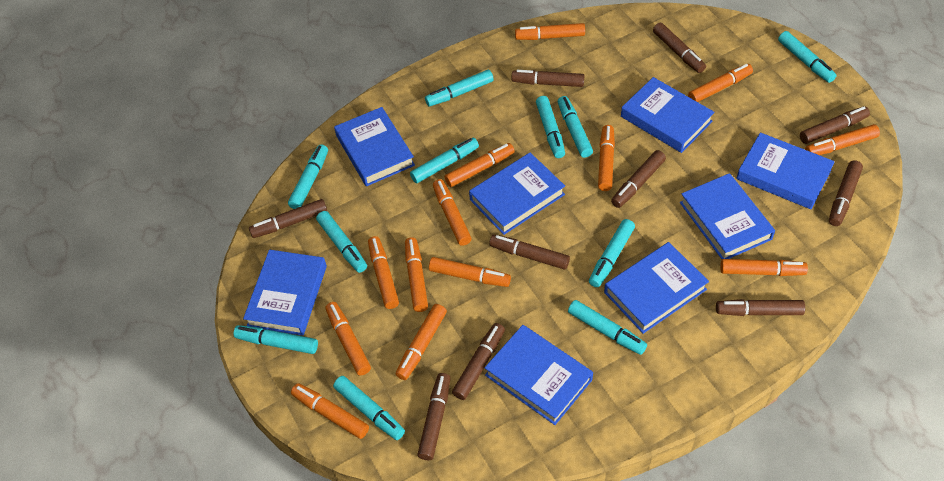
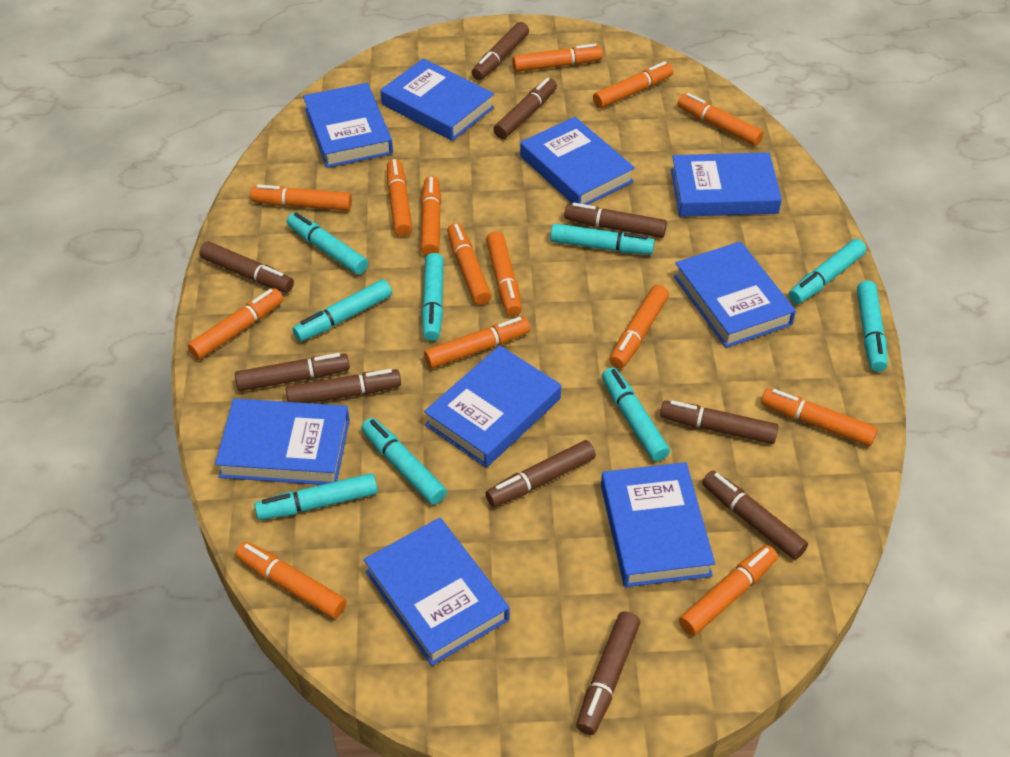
blue book: [243,250,327,336] [334,107,415,186] [469,153,565,235] [485,325,593,425] [604,242,709,334] [621,77,715,153] [680,173,775,259] [736,132,835,209] = 8 -> [215,399,350,485] [303,83,393,168] [364,518,510,666] [380,58,494,141] [424,345,561,468] [520,117,635,205] [601,462,715,587] [671,152,782,217] [674,241,796,348] = 9
orange marker: [291,383,369,439] [325,302,371,376] [368,236,399,309] [396,304,447,380] [405,237,428,312] [429,257,511,287] [433,179,472,246] [444,143,515,187] [515,23,585,40] [598,125,615,191] [688,64,753,102] [720,259,808,276] [805,124,880,155] = 13 -> [188,288,283,360] [235,542,346,619] [250,184,352,211] [387,159,413,237] [421,176,441,256] [424,317,530,369] [447,223,492,305] [486,231,522,316] [512,44,603,72] [593,61,673,108] [610,285,669,369] [678,93,764,146] [679,545,778,636] [761,388,878,446] = 14
turquoise marker: [234,325,318,354] [288,144,328,209] [316,211,367,273] [333,376,405,440] [410,138,479,183] [425,70,494,106] [536,96,565,158] [558,96,593,158] [568,300,647,355] [589,219,635,287] [778,31,836,83] = 11 -> [254,473,378,520] [287,212,368,275] [293,279,392,342] [361,418,447,505] [422,253,444,341] [550,223,655,255] [602,367,670,462] [789,239,866,304] [857,281,888,372] = 9

